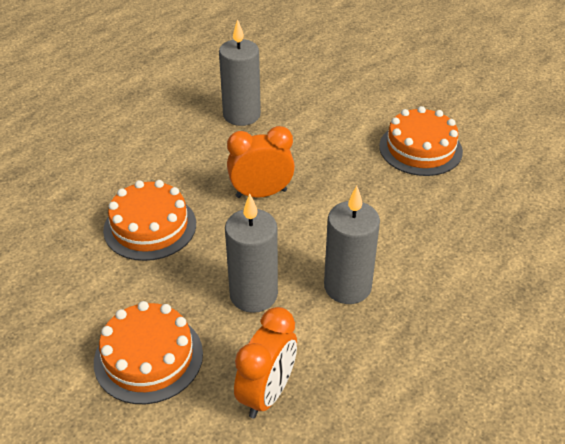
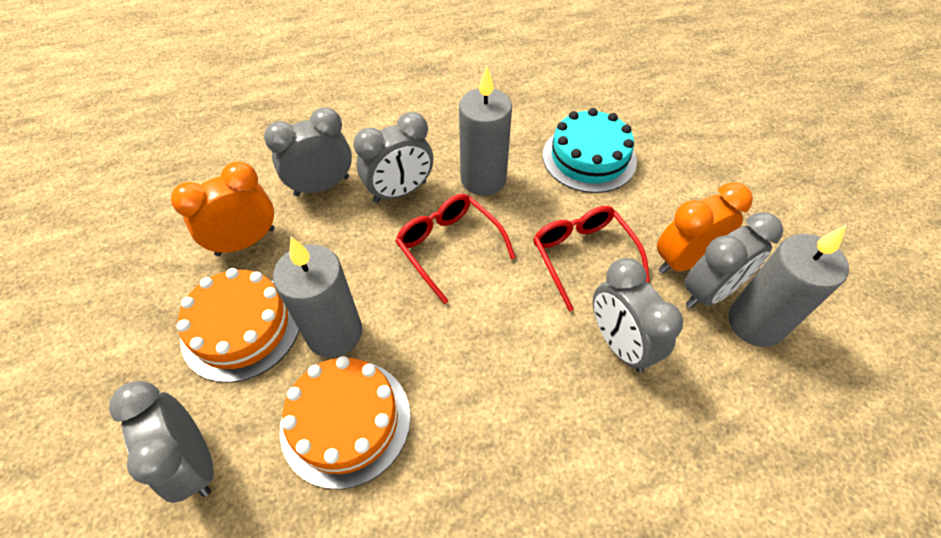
grey clock: none = 0 -> [109,381,214,503] [264,107,352,196] [354,112,434,203] [593,258,683,373] [684,212,783,308] = 5
orange cake: [94,301,203,404] [103,180,196,261] [379,106,463,176] = 3 -> [177,268,299,383] [280,356,411,489] = 2
red glasses: none = 0 -> [395,194,516,304] [533,206,650,311] = 2
turquoise cake: none = 0 -> [543,108,637,193] = 1

